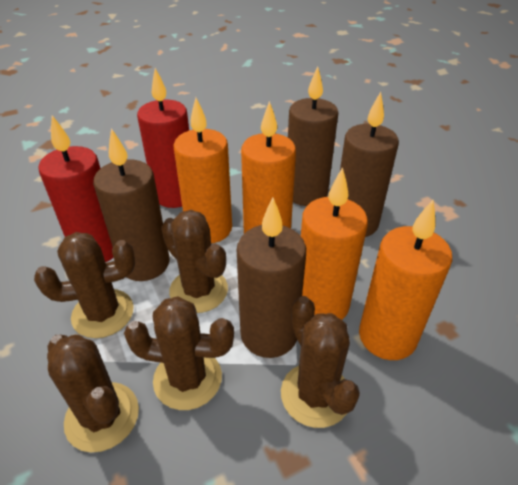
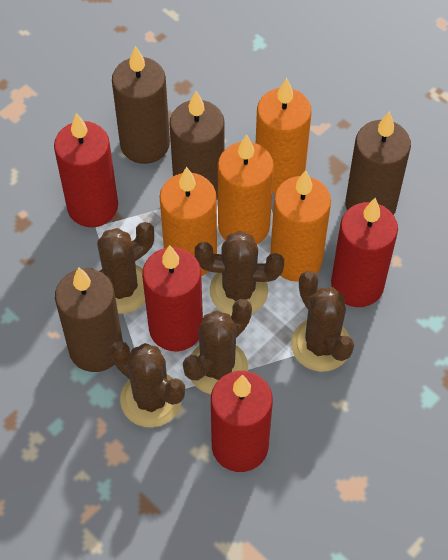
red candle: [38,115,114,262] [137,68,189,208] = 2 -> [54,113,118,227] [142,245,203,351] [211,371,273,472] [331,198,398,307] = 4

